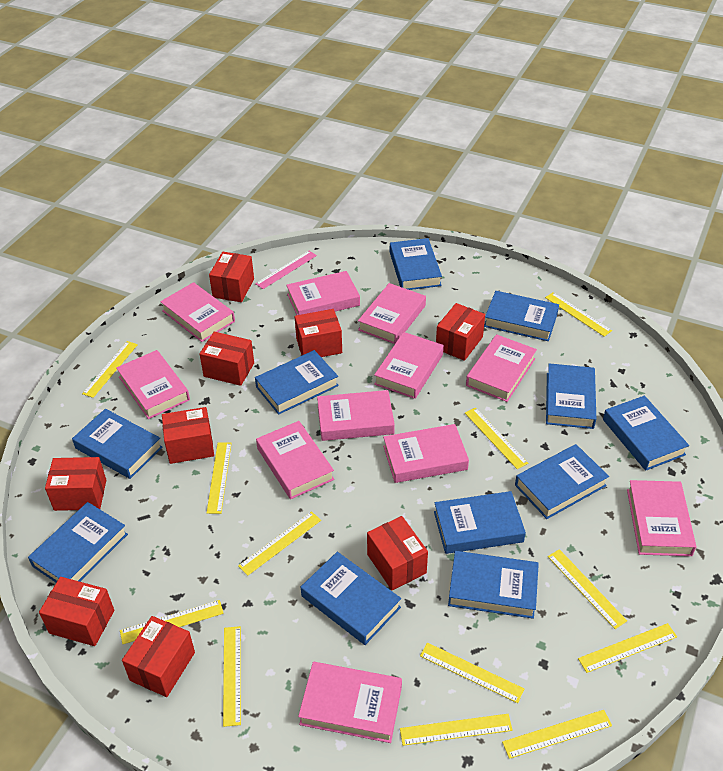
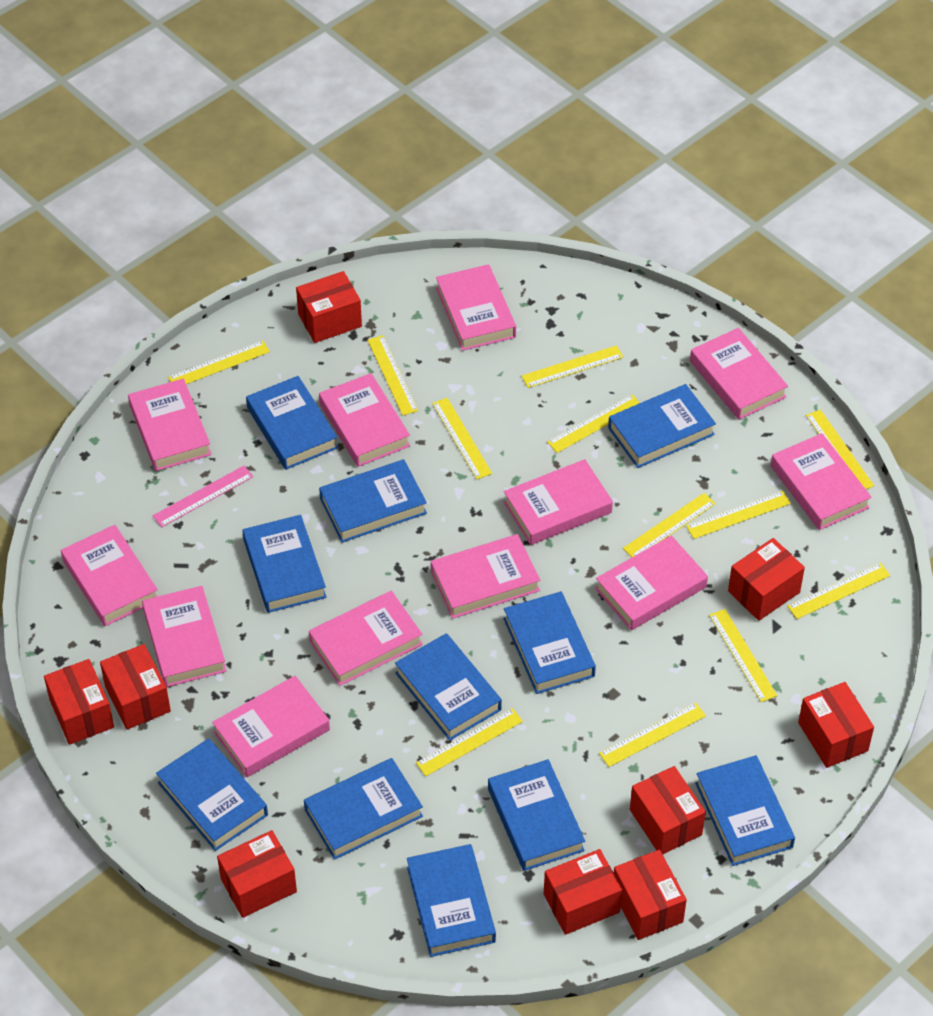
pink book: [116,350,190,419] [160,282,235,342] [256,421,334,499] [286,271,360,315] [298,662,402,743] [317,390,395,441] [358,283,426,344] [374,332,444,399] [383,424,469,483] [466,334,537,402] [627,480,696,556] = 11 -> [61,525,158,626] [128,379,212,471] [142,586,226,687] [212,676,330,777] [309,591,423,686] [319,373,410,467] [431,534,540,619] [436,264,516,351] [504,459,613,545] [595,535,708,630] [690,328,788,420] [771,433,872,530] = 12

